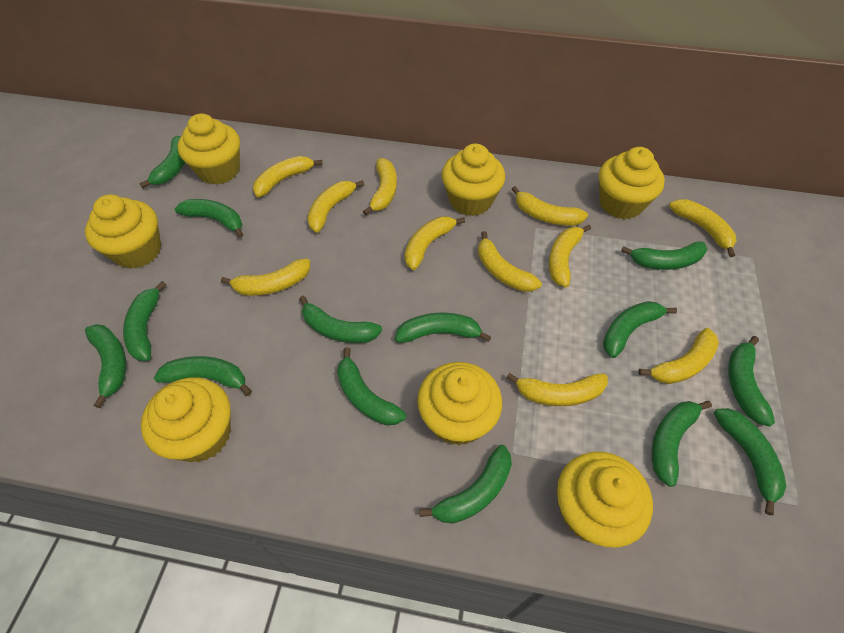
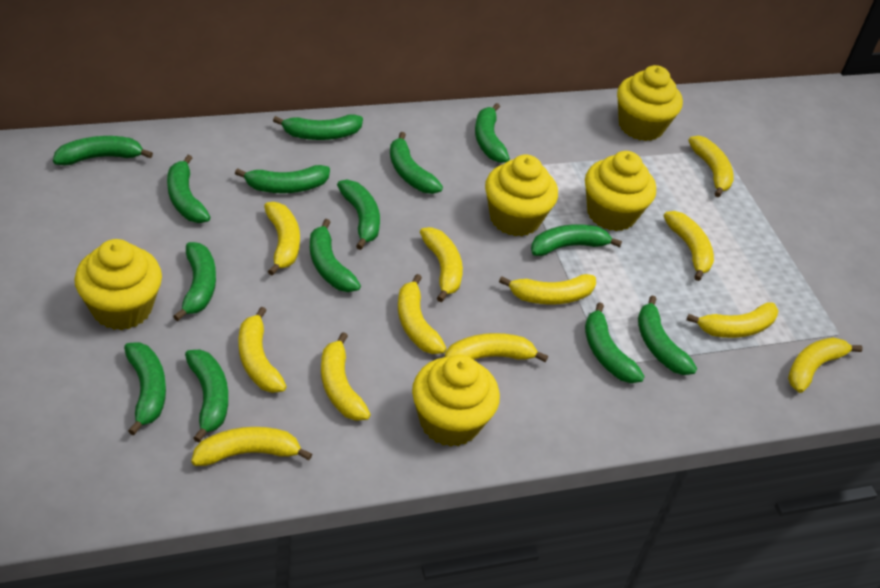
yellow banana: [221,258,310,296] [253,156,322,197] [307,180,364,233] [363,158,397,215] [405,216,465,270] [478,231,542,292] [506,373,608,406] [512,186,588,226] [549,225,591,287] [638,328,719,384] [669,199,736,257] = 11 -> [191,427,312,466] [238,307,287,393] [264,202,300,276] [321,332,371,421] [398,274,447,354] [420,227,463,302] [445,333,548,362] [499,274,596,305] [664,211,714,281] [687,302,779,338] [688,136,734,197] [788,337,863,393] = 12
yellow cupcake: [85,195,161,269] [141,377,231,462] [177,113,240,185] [417,362,502,446] [442,144,505,216] [557,452,653,547] [599,147,665,219] = 7 -> [74,239,162,330] [412,355,500,447] [485,155,558,236] [585,151,656,231] [617,65,683,141] = 5

